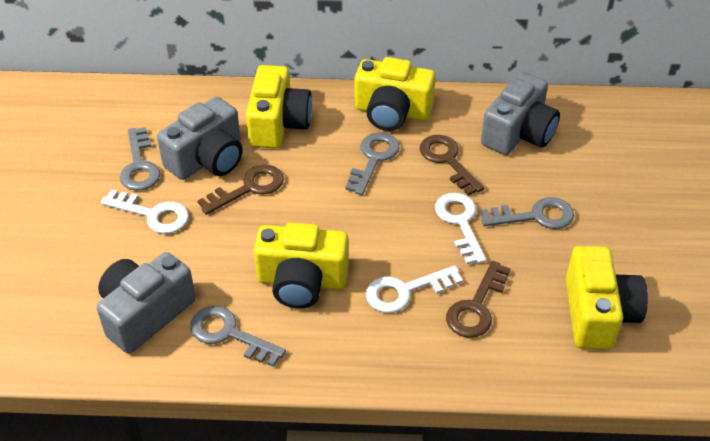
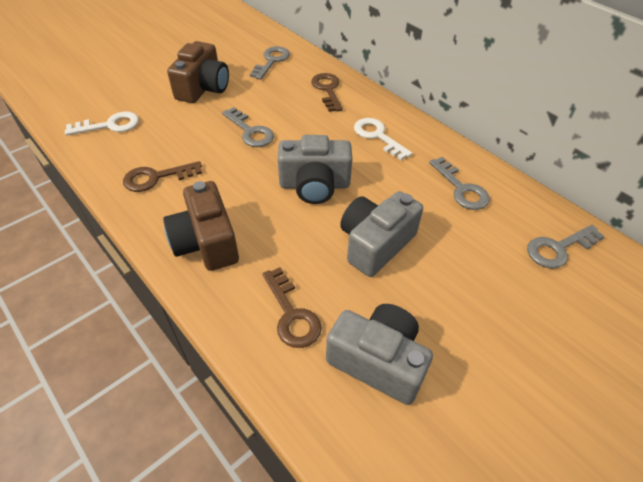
brown camera: none = 0 -> [163,181,239,271] [167,41,229,103] = 2
white key: [101,190,189,234] [366,265,463,313] [435,193,486,264] = 3 -> [65,112,139,135] [354,118,412,160] = 2
yellow camera: [246,65,312,148] [254,222,349,309] [355,57,436,131] [566,246,648,350] = 4 -> none = 0

